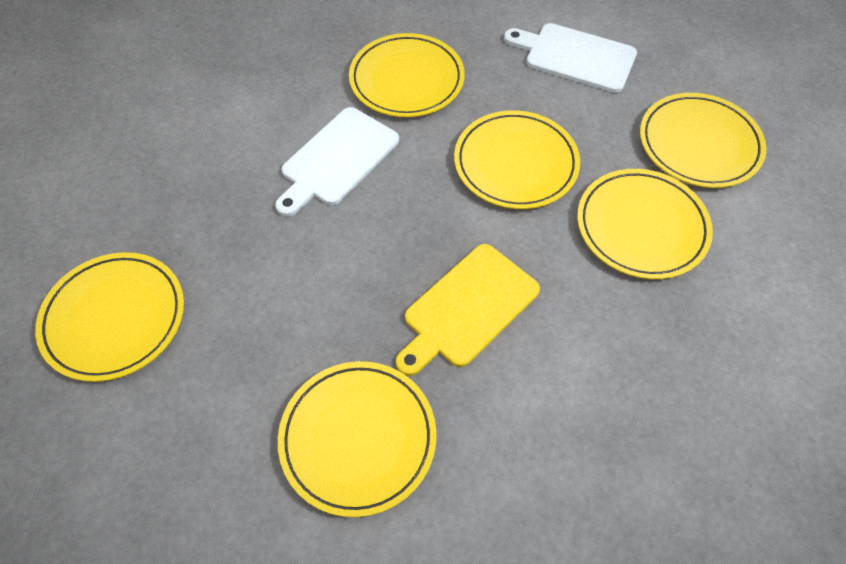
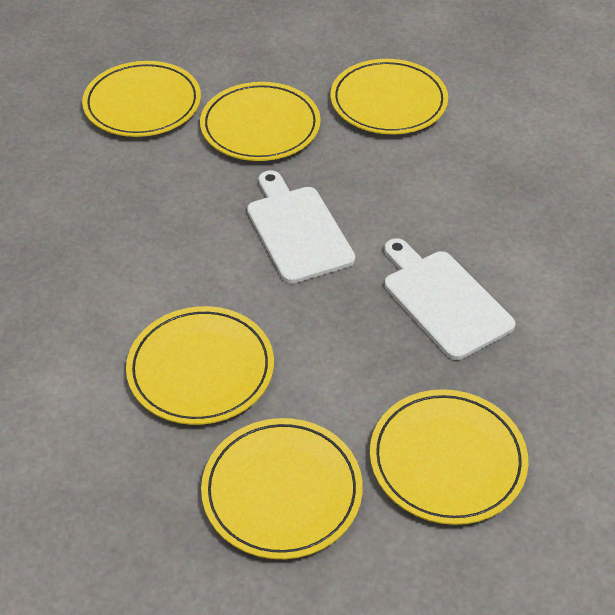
yellow cutting board: [396,244,540,376] = 1 -> none = 0

